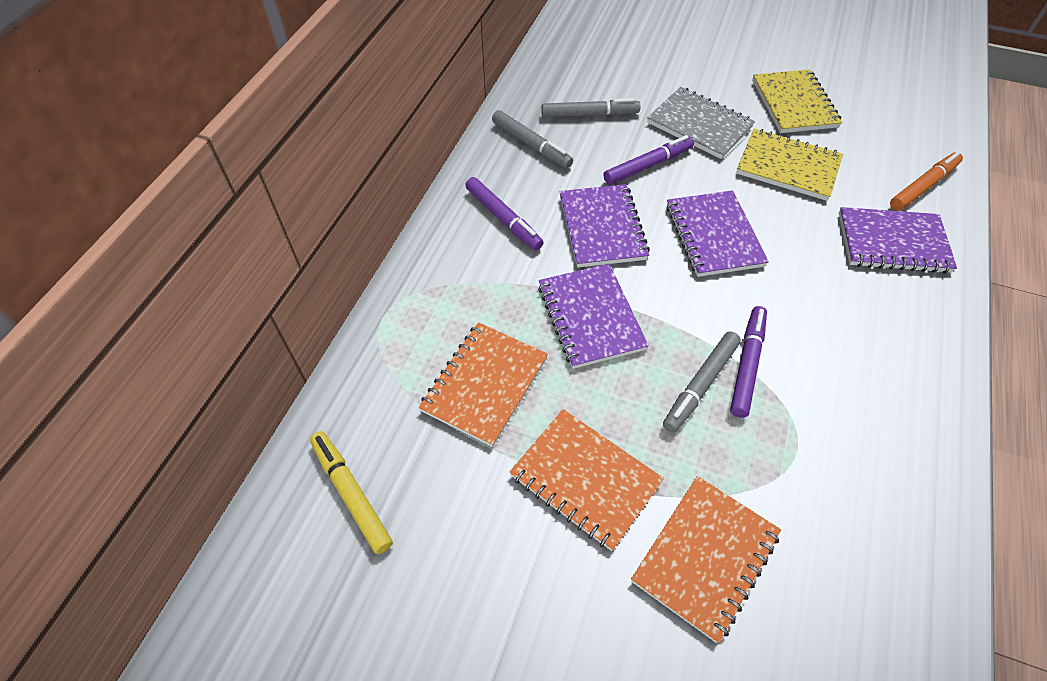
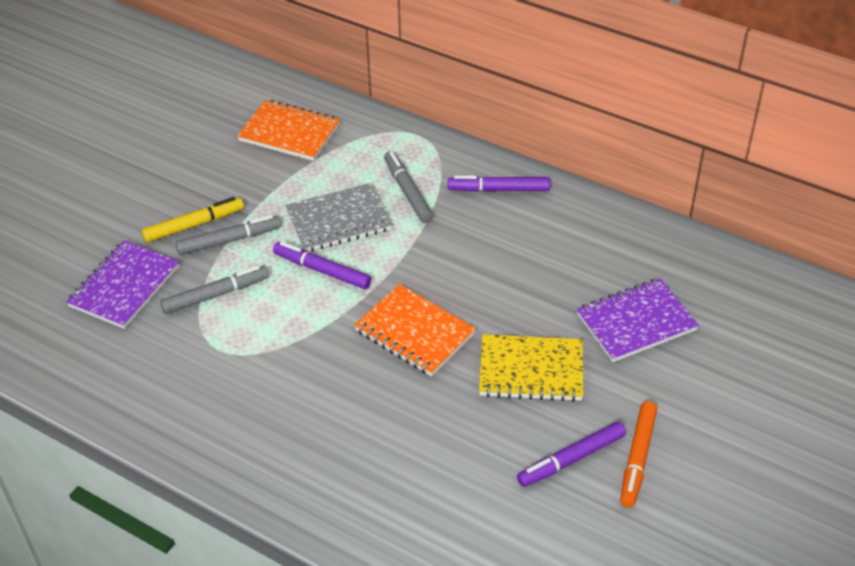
orange notebook: [419,322,548,447] [509,409,664,551] [631,476,781,643] = 3 -> [237,100,340,161] [354,284,476,376] = 2
purple notebook: [538,264,649,369] [559,184,650,268] [666,190,769,277] [839,207,957,273] = 4 -> [66,240,179,329] [577,278,699,362] = 2
yellow notebook: [736,129,843,201] [752,69,842,133] = 2 -> [479,334,583,402] = 1

